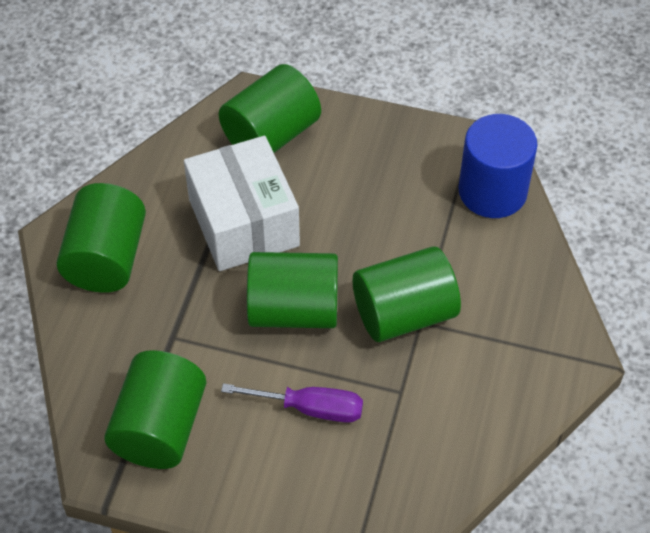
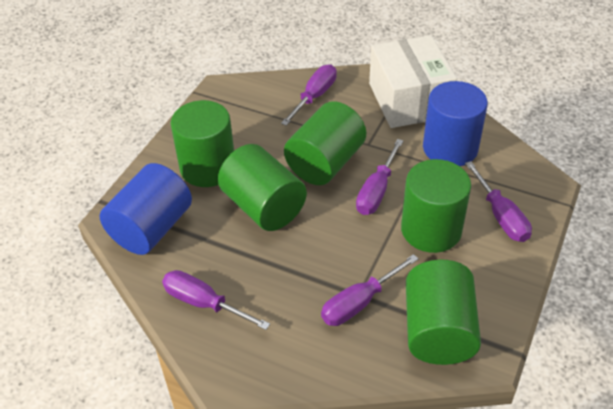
blue cylinder: [459,114,537,218] = 1 -> [99,163,192,255] [423,81,488,166] = 2
purple screwdriver: [221,383,363,423] = 1 -> [162,270,270,330] [281,64,337,126] [321,254,419,326] [356,139,403,215] [465,161,532,242] = 5

